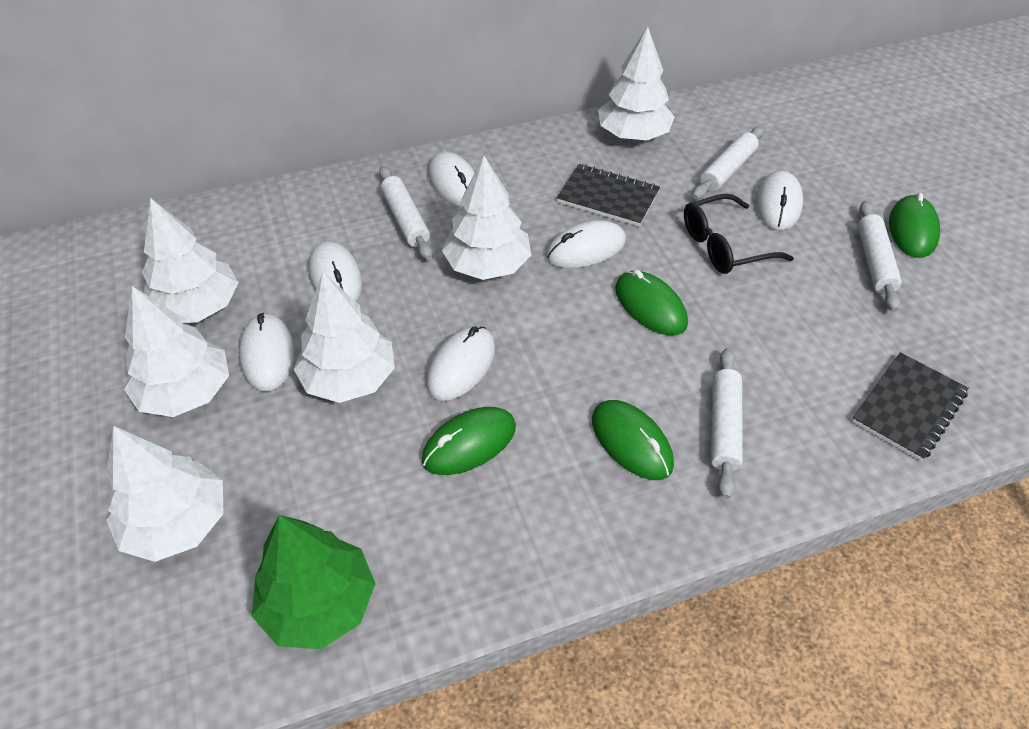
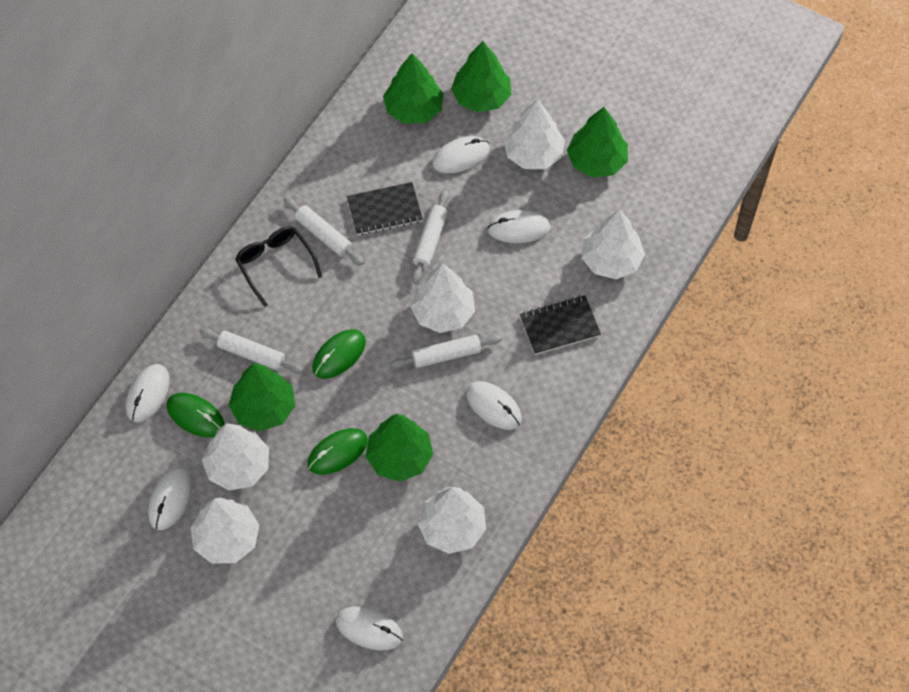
green mouse: [422,407,516,475] [592,400,674,480] [615,270,688,335] [889,193,940,258] = 4 -> [167,393,225,438] [308,428,368,475] [312,329,366,379] = 3
green tree: [252,515,375,649] = 1 -> [228,363,295,431] [365,414,433,482] [383,53,444,124] [451,41,511,113] [567,107,628,178] = 5

